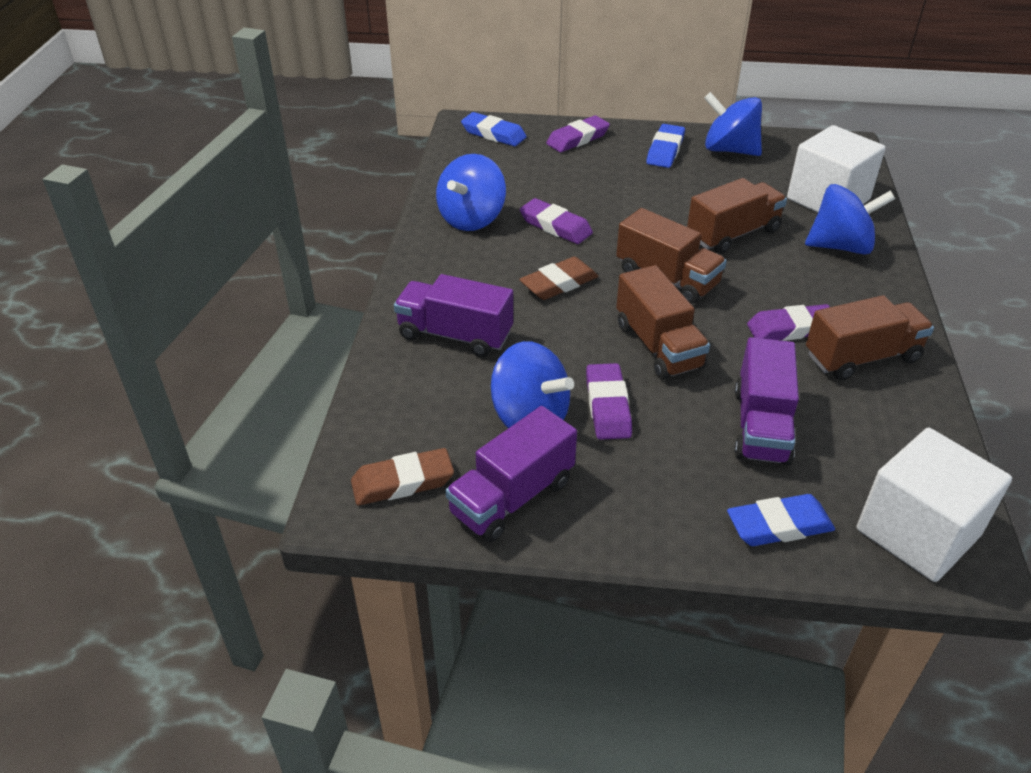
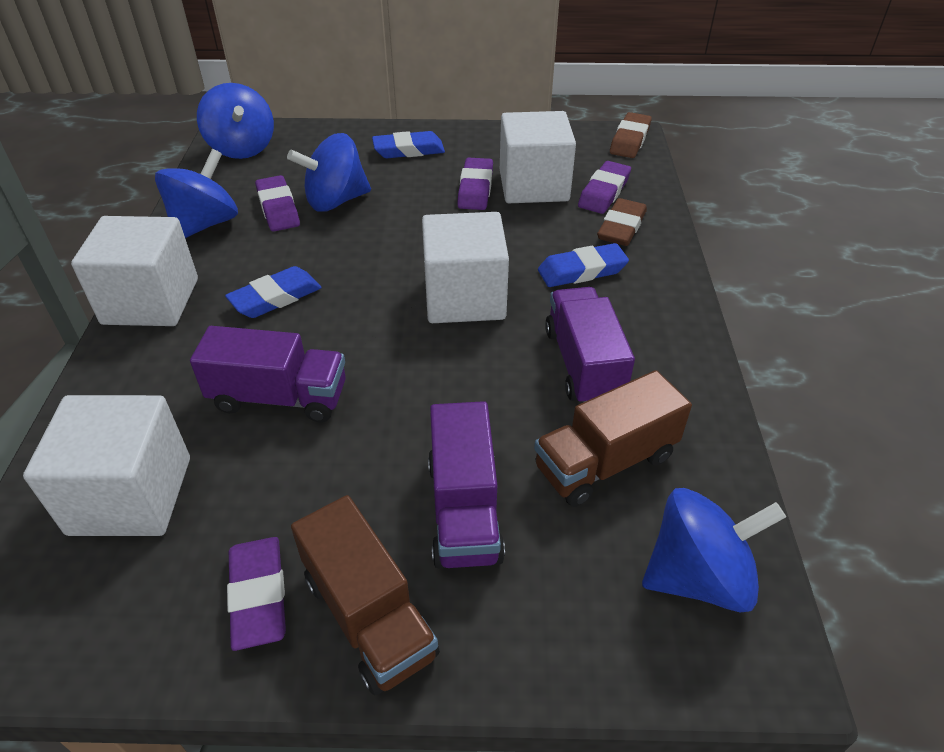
brown truck: [616,208,727,304] [616,265,710,380] [687,178,787,254] [806,295,934,380] = 4 -> [291,495,440,695] [534,370,692,507] = 2
white cube: [787,125,886,213] [857,428,1012,582] = 2 -> [23,395,190,536] [71,216,198,326] [422,212,509,323] [500,111,576,203] = 4

